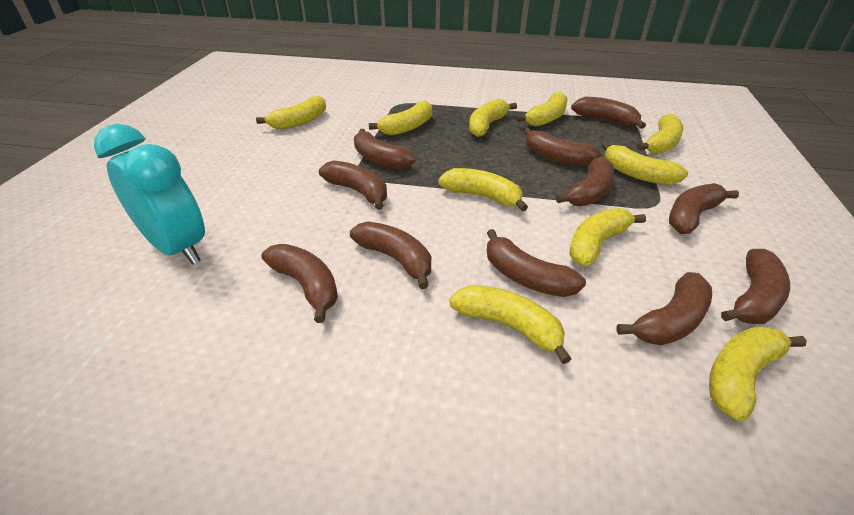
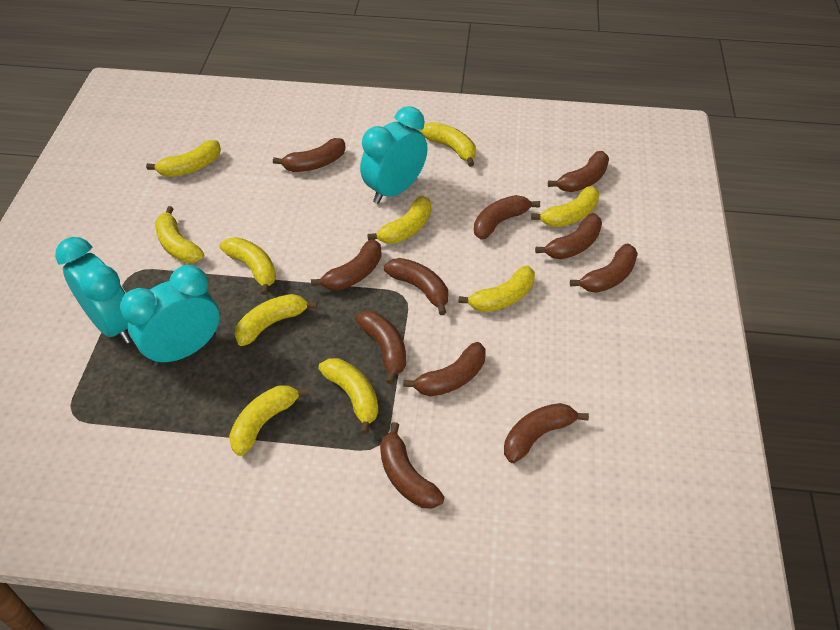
turquoise clock: [94,124,205,265] = 1 -> [55,237,132,344] [120,265,219,367] [360,106,428,204] = 3

